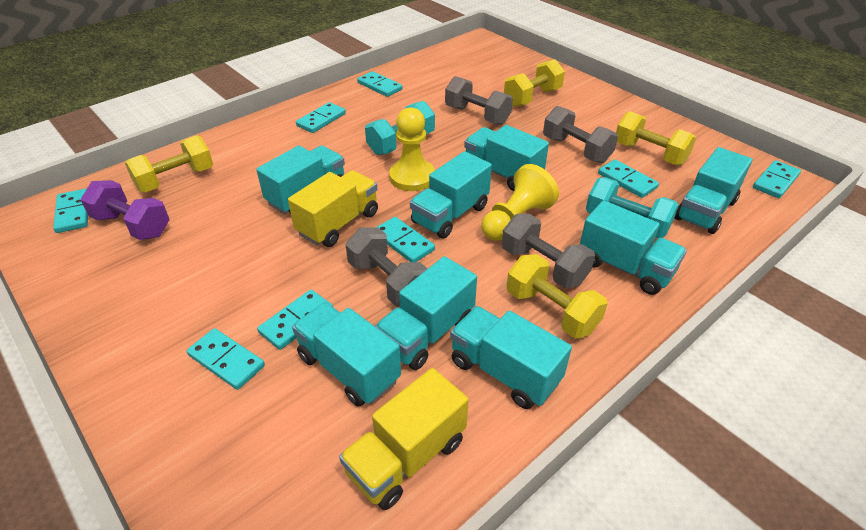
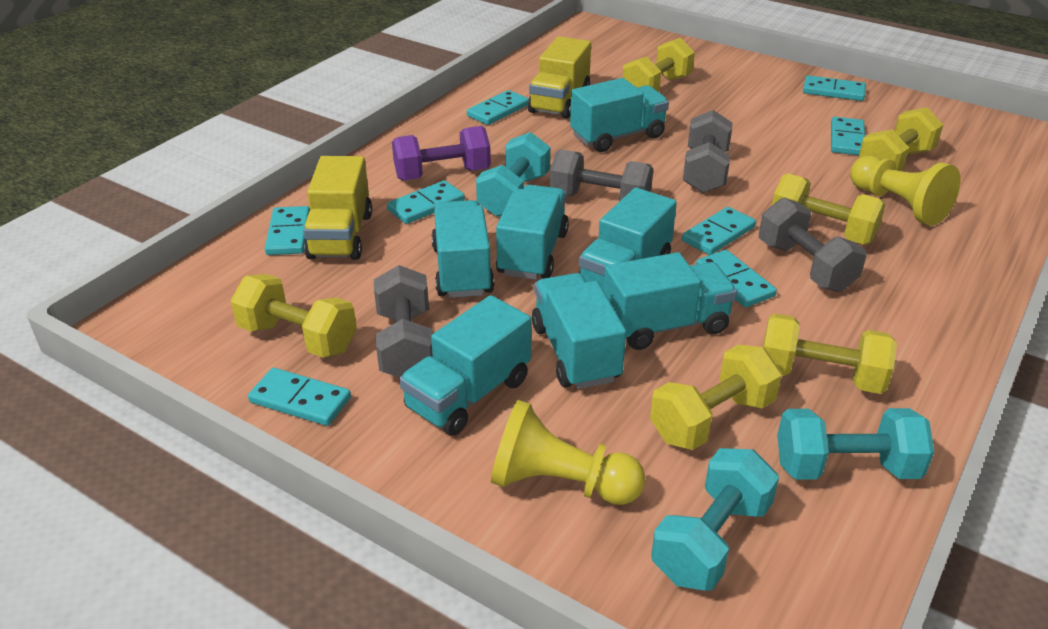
turquoise dumbbell: [365,101,435,155] [586,177,679,238] = 2 -> [476,132,551,217] [651,448,779,591] [777,408,934,480] = 3
turquoise truck: [256,145,345,214] [292,302,401,407] [375,256,477,370] [410,151,492,238] [450,306,572,409] [464,125,549,191] [580,200,687,295] [675,147,753,234] = 8 -> [399,295,531,436] [431,200,494,298] [496,185,569,280] [532,273,626,389] [570,78,669,152] [579,188,677,291] [604,252,737,350] = 7
yellow dumbbell: [125,135,213,192] [504,59,565,107] [506,254,608,339] [616,111,696,166] = 4 -> [230,274,357,358] [623,38,695,92] [650,345,782,450] [763,313,897,394] [772,173,886,244] [858,107,943,171] = 6

